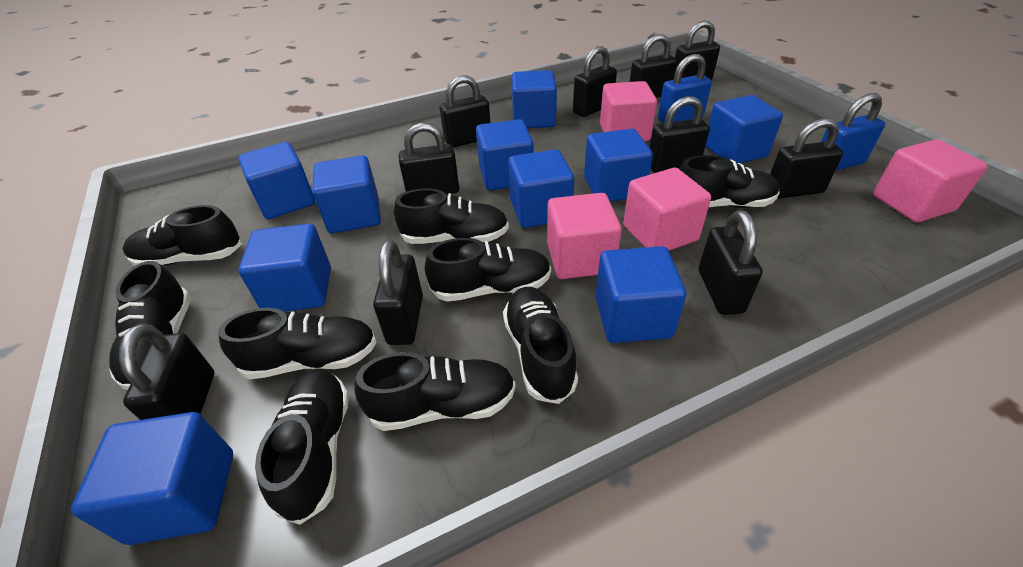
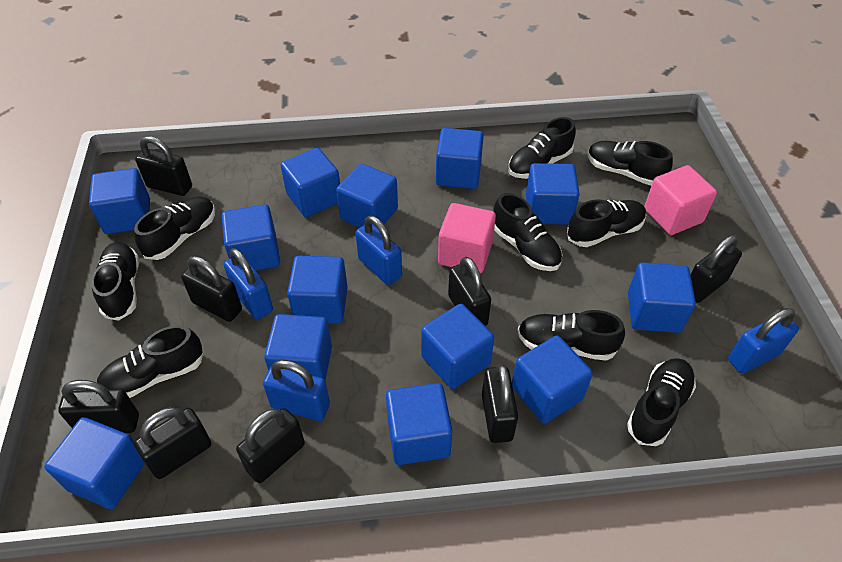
black padlock: [119,324,214,420] [373,240,423,345] [399,123,459,194] [440,75,490,147] [573,46,617,117] [630,34,677,98] [650,96,710,173] [675,21,720,80] [699,210,763,315] [770,118,843,199] = 10 -> [58,380,139,433] [134,407,211,479] [135,136,192,196] [181,256,242,322] [236,408,305,483] [448,257,491,326] [482,364,518,443] [691,235,742,303] = 8
blue cube: [71,412,233,545] [238,142,315,219] [238,224,331,312] [312,155,381,233] [476,119,534,190] [508,149,574,228] [512,70,557,128] [584,129,653,202] [595,246,686,343] [706,95,783,164] = 10 -> [44,417,145,509] [89,168,150,234] [221,204,280,271] [264,314,332,380] [280,148,340,217] [287,256,348,324] [336,163,398,228] [386,383,453,465] [421,304,494,389] [436,128,484,189] [512,336,593,424] [526,163,580,225] [628,262,696,333] = 13
blue padlock: [658,54,712,123] [821,93,885,170] = 2 -> [224,248,273,319] [263,360,330,421] [355,215,402,285] [728,308,799,374] = 4
pink cube: [547,193,622,279] [600,81,657,141] [623,168,711,251] [873,139,988,222] = 4 -> [438,203,496,273] [644,165,717,235] = 2

